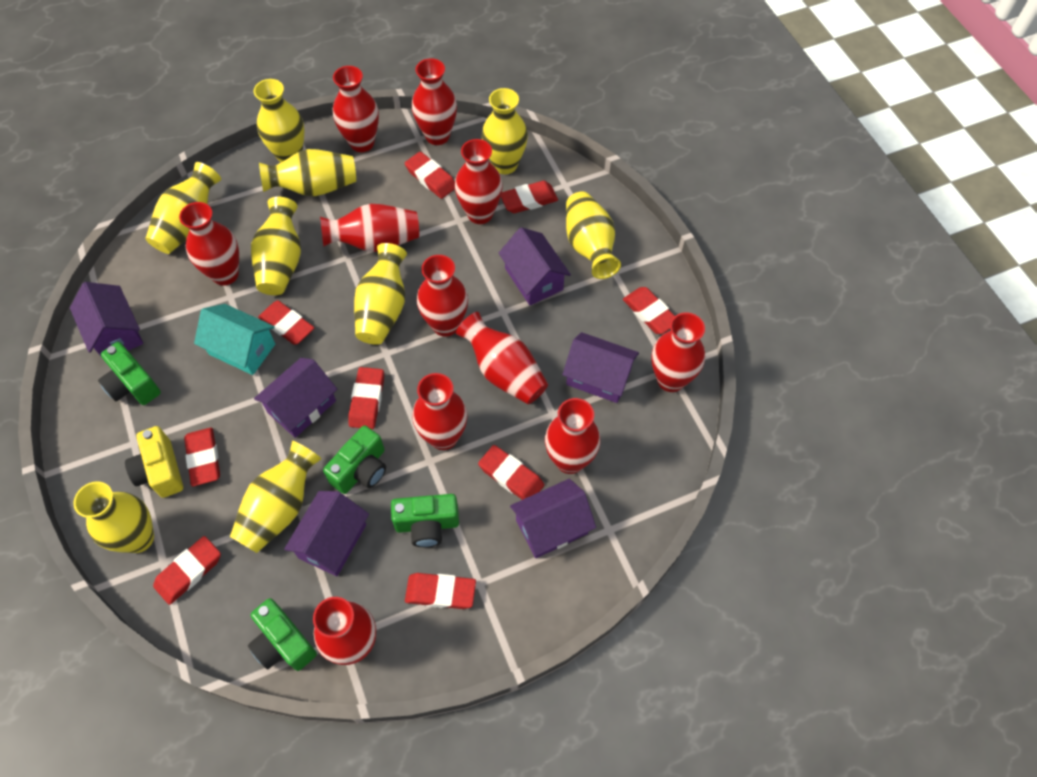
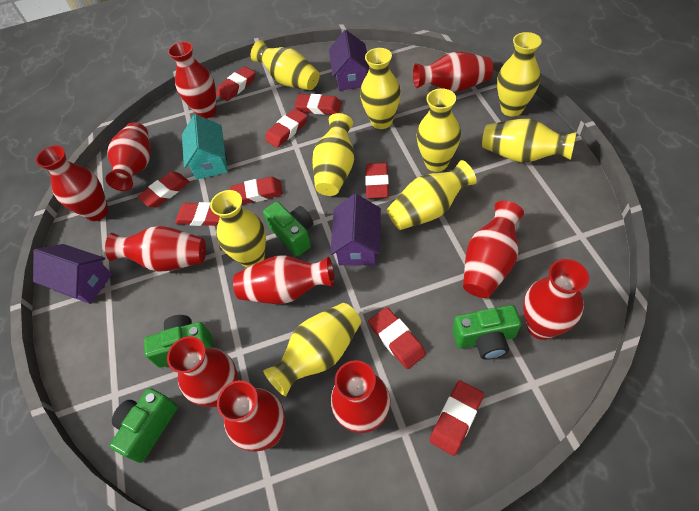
purple house: [70,282,143,356] [254,358,337,438] [284,491,369,576] [499,227,571,305] [510,479,596,558] [562,332,639,403] = 6 -> [33,244,112,304] [329,30,370,91] [330,194,381,266] = 3
yellow camera: [125,426,183,498] = 1 -> none = 0

